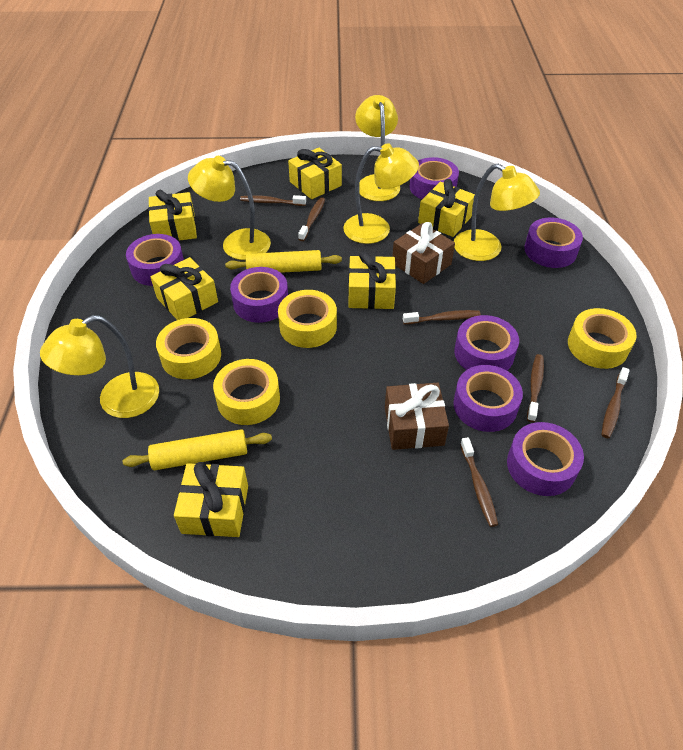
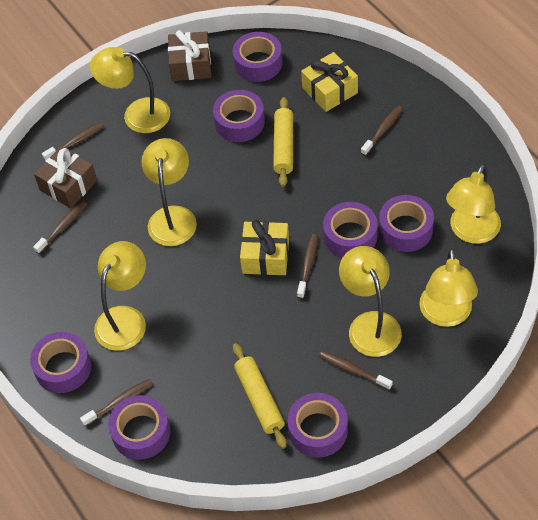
yellow gift: [148,189,197,241] [150,257,218,320] [174,462,248,537] [288,148,342,199] [348,251,396,309] [418,179,475,237] = 6 -> [240,220,289,275] [301,52,358,112] = 2
yellow lamp: [40,315,159,418] [188,156,271,260] [343,143,419,244] [355,95,400,201] [454,164,540,261] = 5 -> [90,47,170,133] [94,241,146,351] [141,138,197,246] [339,246,402,357] [419,248,478,327] [446,164,501,244] = 6
yellow tape: [156,318,221,379] [213,359,280,425] [278,290,337,348] [568,308,636,369] = 4 -> none = 0

